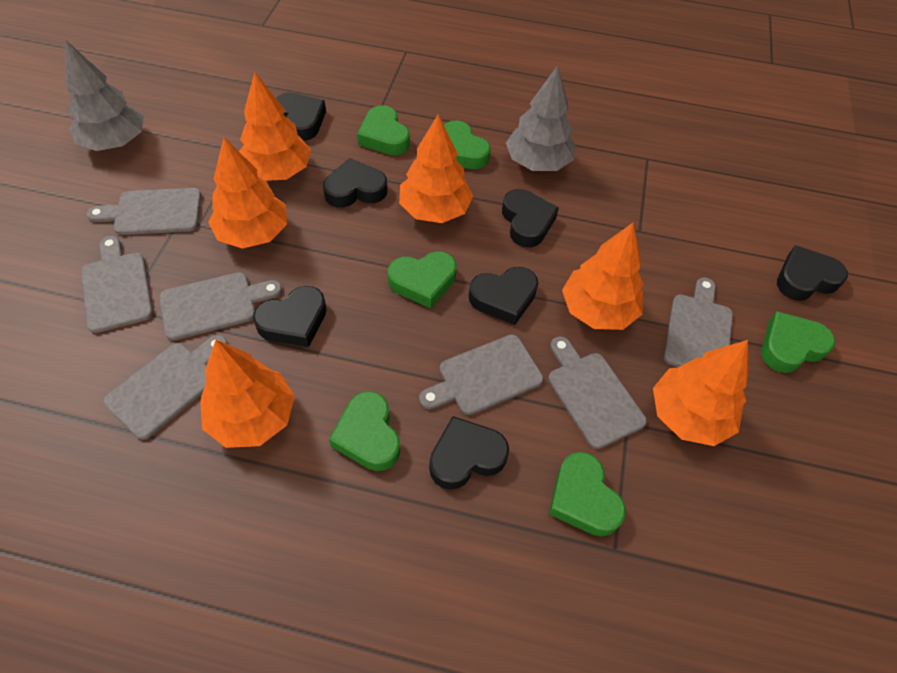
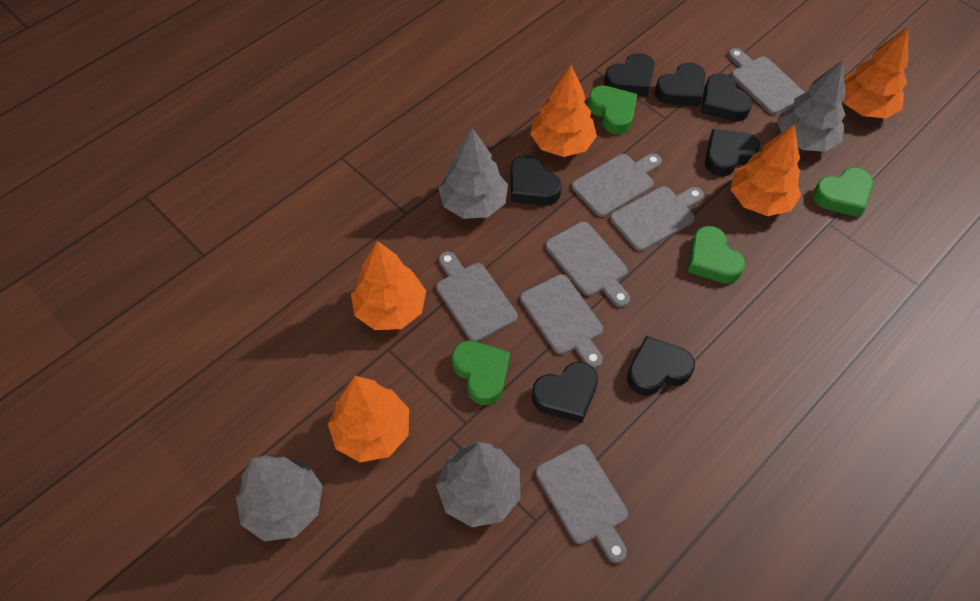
green heart: [329,391,400,471] [357,105,410,155] [388,251,457,309] [444,121,491,169] [549,452,626,537] [761,311,835,373] = 6 -> [452,340,510,405] [588,85,637,134] [688,226,745,284] [813,167,873,217] = 4
grey tree: [65,41,144,151] [506,65,575,171] = 2 -> [236,455,322,541] [436,441,521,527] [438,128,508,219] [777,60,845,152] = 4
orange tree: [200,340,295,448] [208,137,287,249] [239,72,311,181] [399,114,473,223] [562,223,643,330] [653,340,748,446] = 6 -> [328,376,409,462] [351,241,426,330] [530,65,597,157] [730,125,801,216] [843,27,908,118] = 5

